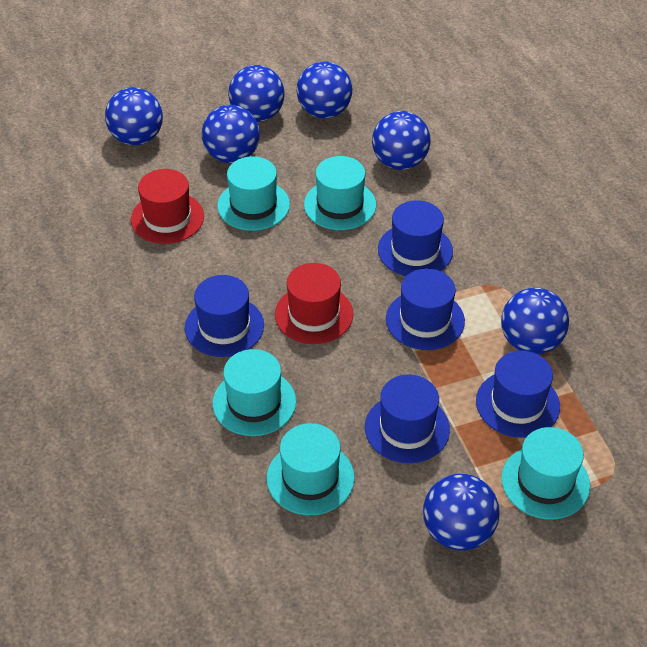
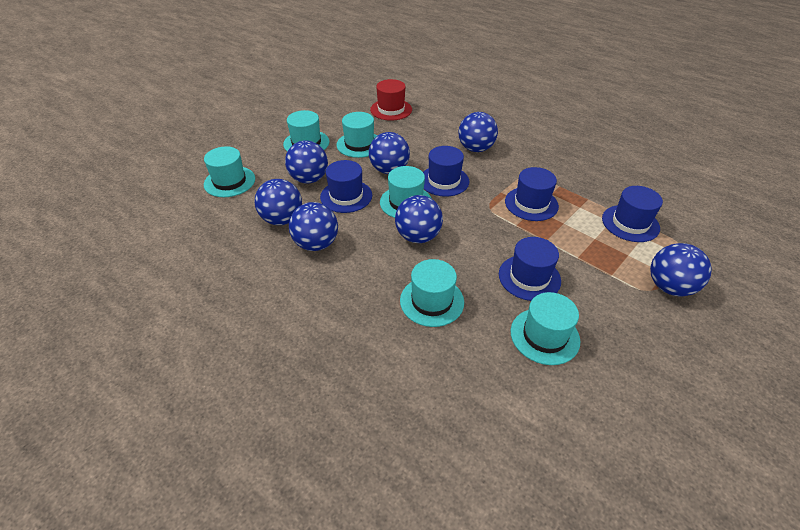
red hat: [131,169,204,244] [275,263,353,344] = 2 -> [370,79,412,121] = 1
turquoise hat: [213,349,296,436] [217,156,290,231] [267,423,355,515] [304,156,376,230] [501,427,590,520] = 5 -> [204,147,255,197] [283,110,329,151] [337,112,377,158] [380,166,432,218] [400,259,464,327] [511,292,580,365] = 6

